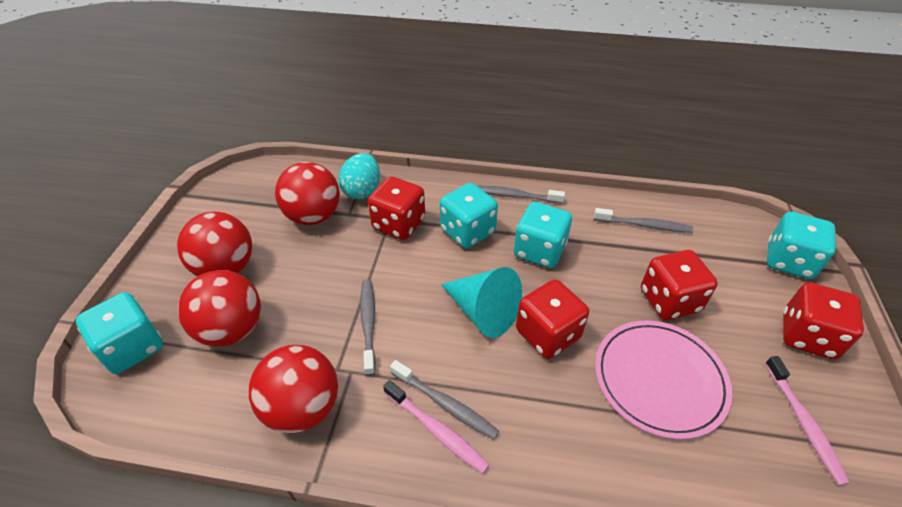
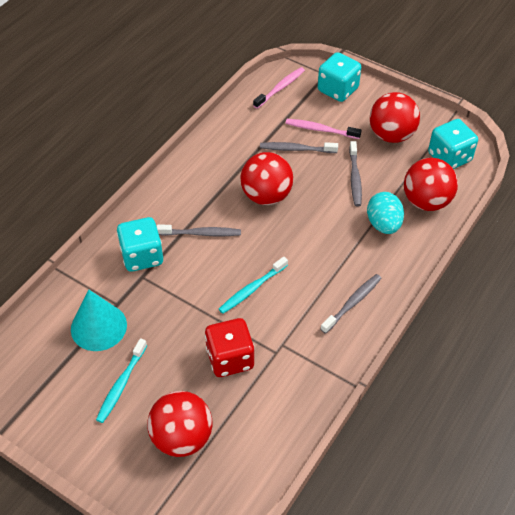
pink plate: [595,320,732,439] = 1 -> none = 0
red dice: [368,176,425,240] [516,279,589,359] [641,250,718,320] [783,282,864,359] = 4 -> [205,318,255,377] = 1
turquoise dice: [76,292,163,374] [440,183,498,248] [514,202,572,268] [767,212,836,279] = 4 -> [117,217,163,272] [318,52,361,102] [428,119,478,169] = 3
turquoise toothbrush: none = 0 -> [96,338,147,423] [219,257,288,314] = 2

